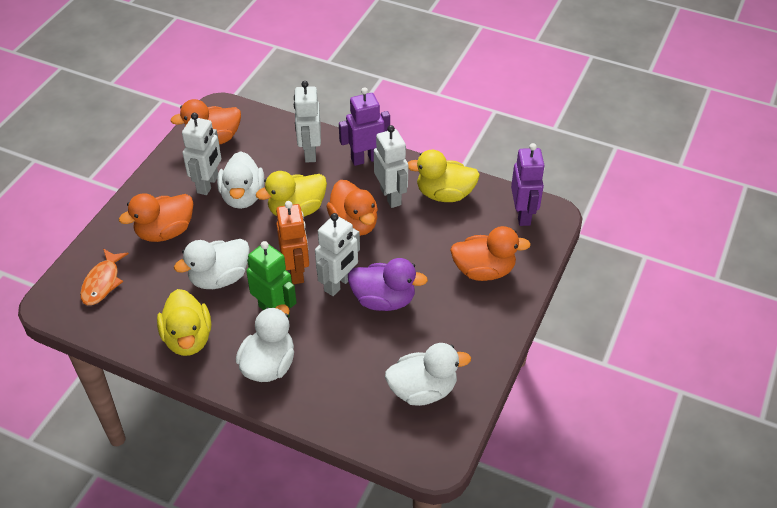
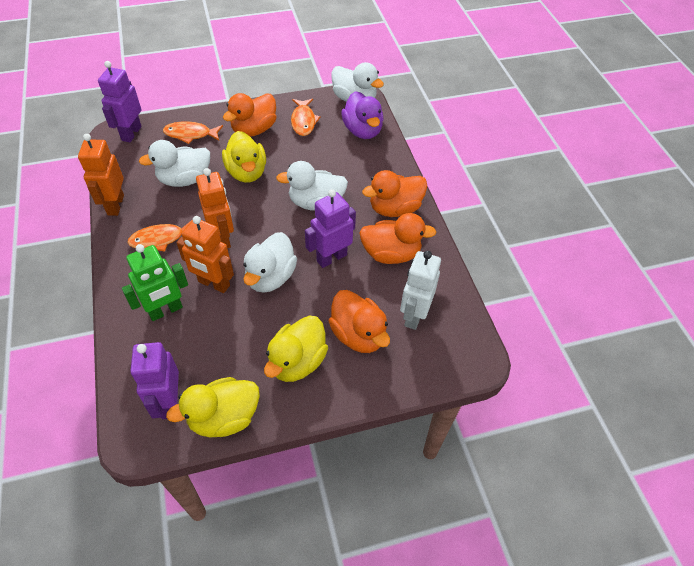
orange fish: [80,249,129,305] = 1 -> [127,219,193,252] [163,121,223,144] [291,98,321,136] = 3
orange robot: [276,201,309,284] = 1 -> [78,134,124,216] [177,216,234,293] [196,168,234,248] = 3
purple robot: [339,87,390,166] [511,143,545,226] = 2 -> [98,61,142,143] [130,342,179,419] [305,190,356,268] = 3
white robot: [182,113,221,195] [294,81,321,163] [315,213,360,296] [374,125,408,208] = 4 -> [400,251,441,330] = 1

